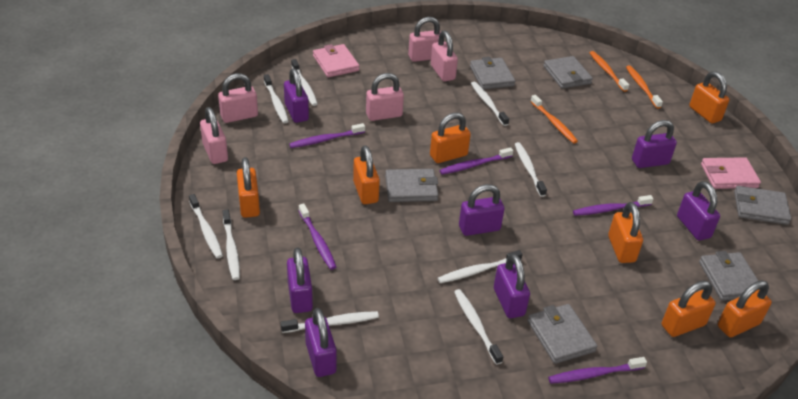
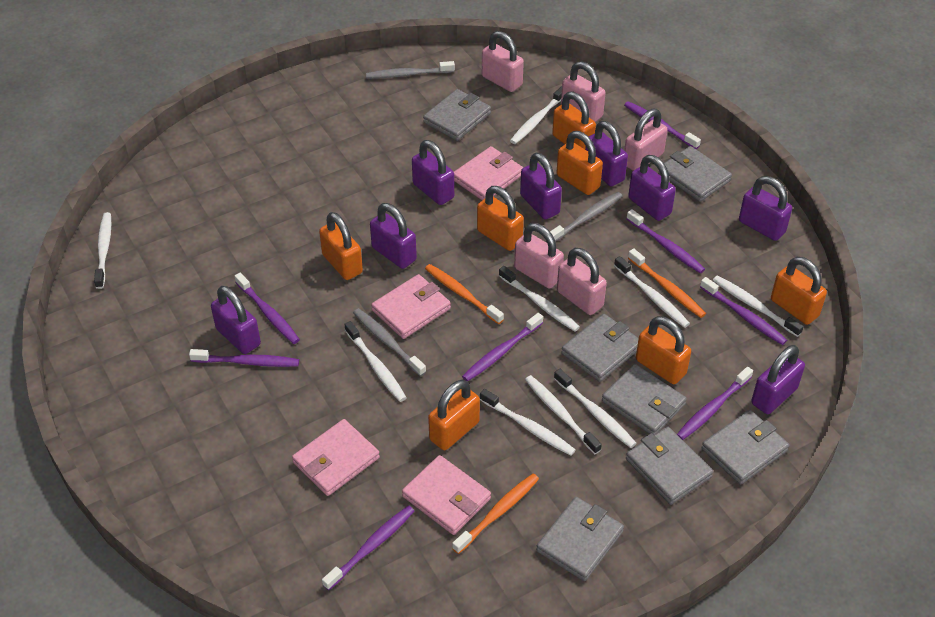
grey toothbrush: none = 0 -> [353,308,426,376] [366,61,455,79] [550,192,622,241] = 3
grey wallet: [385,169,438,202] [470,57,515,89] [528,304,597,364] [543,56,593,89] [699,251,760,301] [734,186,792,225] = 6 -> [423,89,491,141] [536,497,624,581] [561,314,639,382] [602,364,687,435] [626,426,713,505] [659,146,732,202] [701,410,789,485] = 7
pink wallet: [313,44,359,77] [701,157,761,189] = 2 -> [292,419,380,496] [371,274,451,339] [402,455,491,535] [454,146,523,200] = 4
purple padlock: [284,68,309,123] [287,248,313,313] [305,308,337,377] [459,184,505,236] [494,253,530,318] [632,120,677,168] [677,181,720,241] = 7 -> [211,286,261,354] [370,203,417,269] [412,140,454,205] [520,153,562,219] [585,121,628,186] [628,155,676,221] [739,176,792,241] [751,345,805,414] = 8
purple toothbrush: [289,123,365,148] [299,203,336,270] [440,147,513,175] [548,357,647,384] [573,195,654,216] = 5 -> [189,349,299,367] [235,273,300,344] [322,505,414,590] [462,313,543,382] [624,101,701,149] [627,209,705,273] [677,367,753,440] [700,277,787,345] = 8

